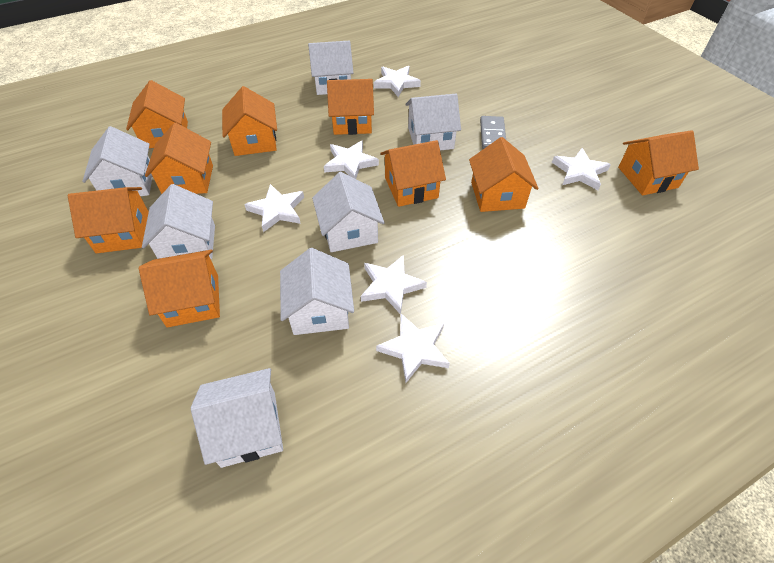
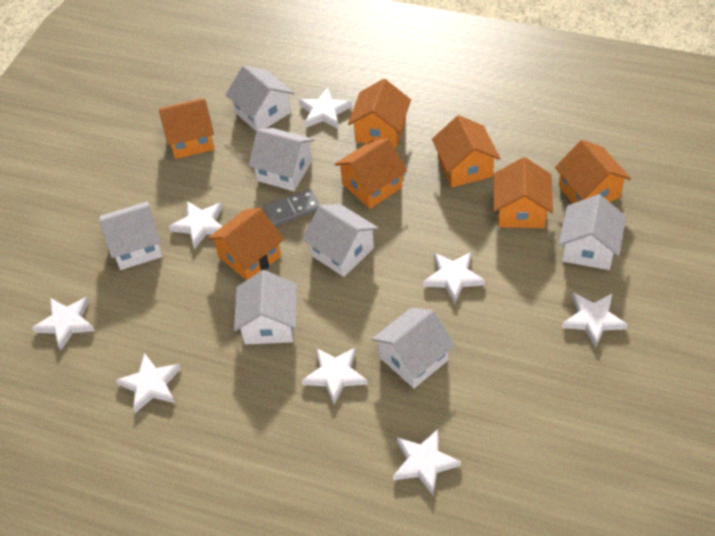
orange house: [68,187,149,253] [126,80,188,148] [139,250,220,327] [145,123,213,194] [222,86,277,156] [327,79,374,135] [380,140,446,207] [469,137,539,212] [618,130,699,196] = 9 -> [159,98,215,159] [208,208,284,280] [335,138,407,209] [348,79,411,148] [432,115,501,188] [494,157,553,228] [555,140,631,203] = 7
white star: [244,184,304,232] [324,140,379,179] [361,255,427,315] [374,66,421,97] [376,314,450,383] [552,148,611,190] = 6 -> [32,297,95,350] [116,353,181,413] [169,201,223,249] [299,87,352,129] [302,347,368,405] [393,429,461,495] [423,252,485,304] [562,293,628,348] = 8

